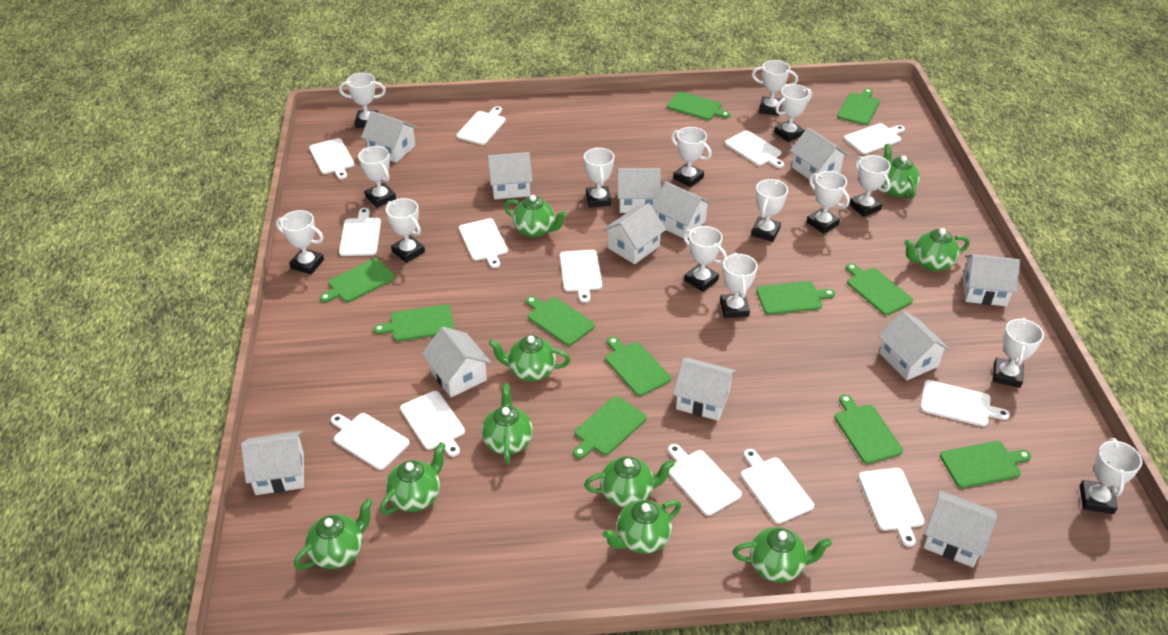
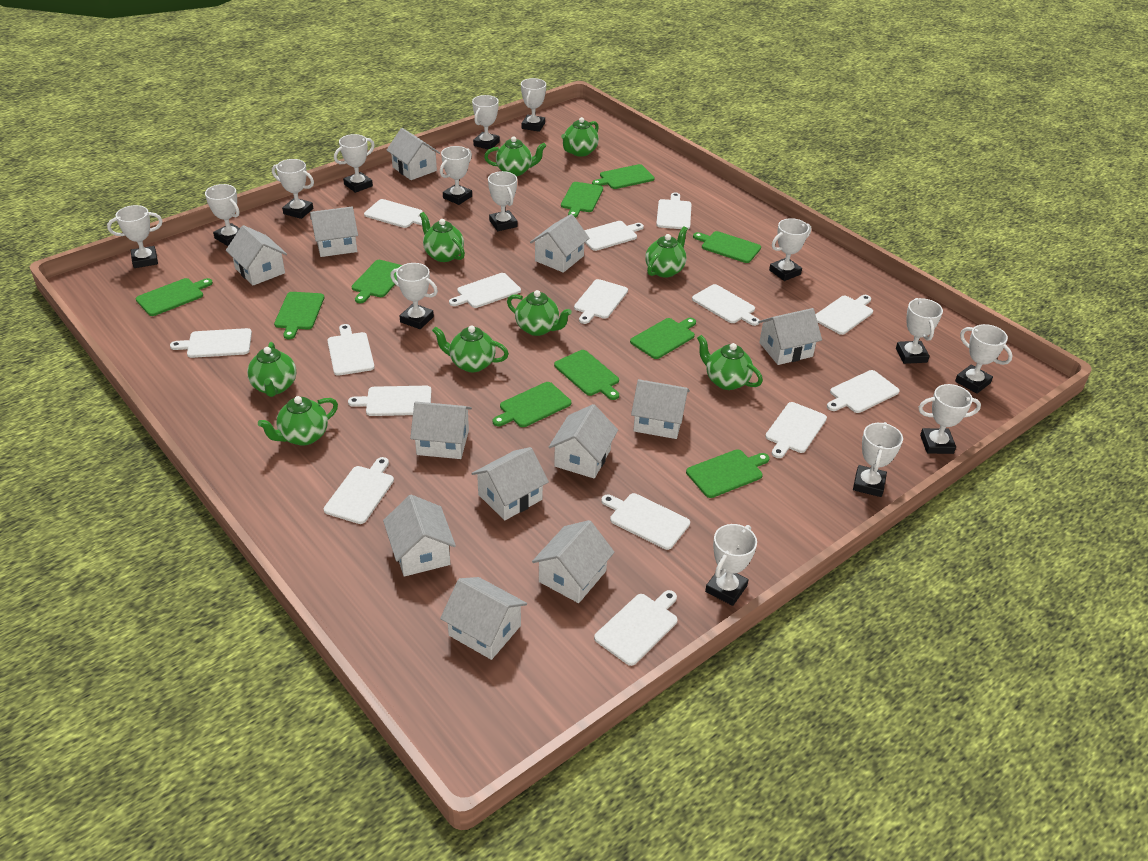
green cutting board: [320,258,395,303] [373,304,455,341] [526,296,595,346] [573,396,647,459] [605,337,671,396] [667,92,731,120] [756,281,835,315] [834,394,903,464] [837,88,880,125] [846,263,913,315] [940,441,1031,488] = 11 -> [136,278,213,316] [274,292,324,339] [352,260,402,303] [493,382,571,427] [554,350,619,400] [561,182,603,218] [592,164,655,189] [630,318,696,359] [686,449,769,498] [693,231,761,263] = 10
green teapot: [294,498,373,570] [380,442,446,515] [482,383,533,464] [489,335,571,382] [504,195,567,237] [584,456,675,508] [603,500,681,554] [733,527,832,583] [881,143,920,199] [904,228,970,272] = 10 -> [247,342,296,397] [258,396,338,446] [420,212,465,262] [432,325,509,372] [484,136,546,176] [507,290,572,336] [561,117,599,157] [645,226,688,278] [697,335,763,390] = 9
white cutting board: [309,138,355,180] [331,413,410,470] [339,208,381,256] [400,391,465,457] [456,106,506,145] [459,218,508,268] [560,250,602,303] [668,444,742,516] [725,130,784,168] [741,449,814,524] [844,123,905,154] [858,468,925,547] [920,380,1010,426] = 13 -> [170,328,252,358] [323,457,394,524] [327,324,375,376] [348,386,431,416] [364,199,430,228] [449,273,521,308] [574,279,628,324] [584,221,644,251] [594,590,678,666] [601,493,690,550] [656,192,691,230] [692,284,760,326] [765,402,827,458] [815,295,873,335] [827,370,900,413] = 15

